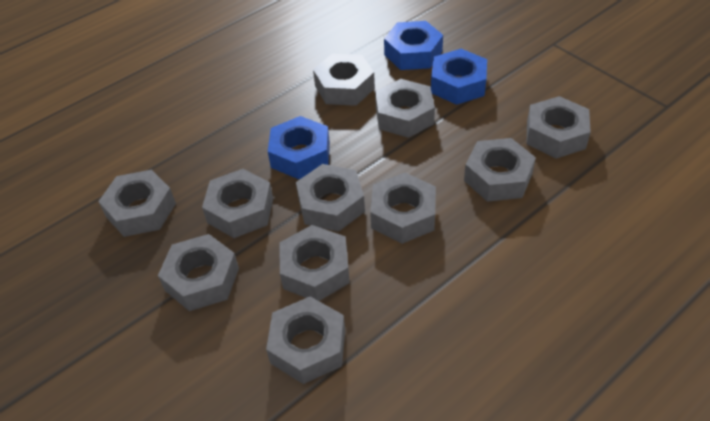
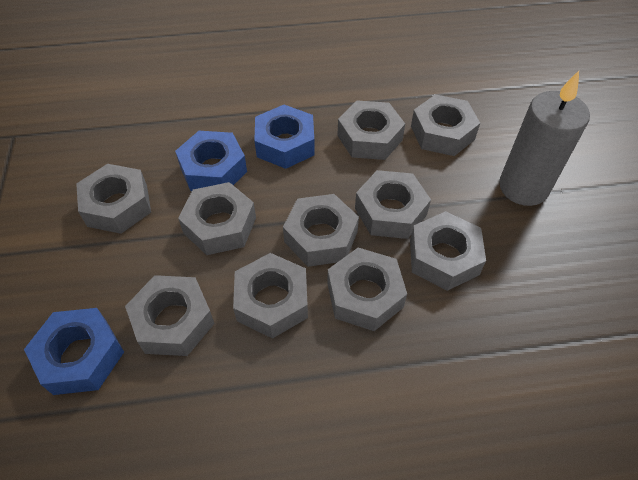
grey candle: none = 0 -> [499,71,590,206] = 1
grey nut: [98,170,176,237] [158,234,239,311] [202,169,273,238] [266,296,345,384] [280,225,350,301] [296,164,365,232] [313,54,375,106] [370,173,436,244] [375,79,435,138] [464,138,536,202] [526,96,591,159] = 11 -> [76,164,151,234] [125,275,215,356] [178,182,256,255] [233,253,308,339] [283,194,359,267] [327,248,407,331] [337,100,405,160] [355,170,431,239] [410,211,486,291] [411,94,480,156] = 10

